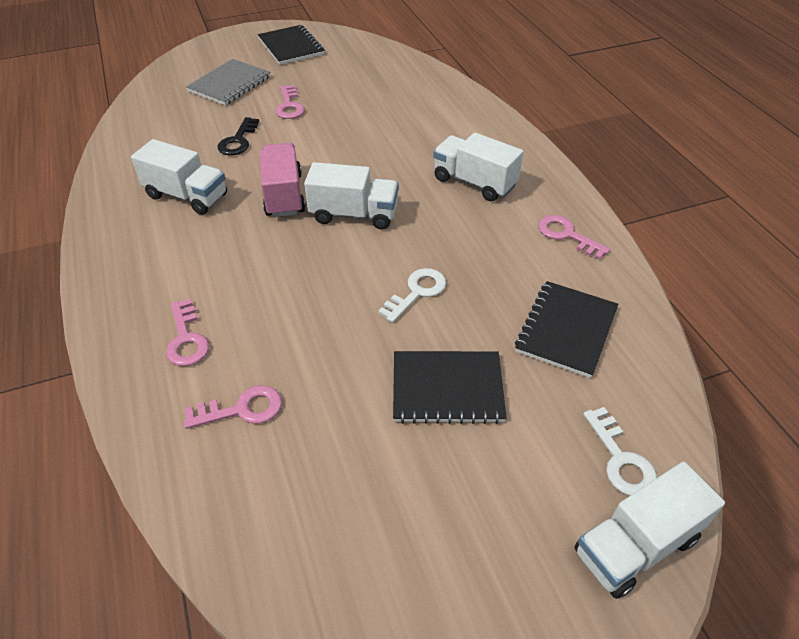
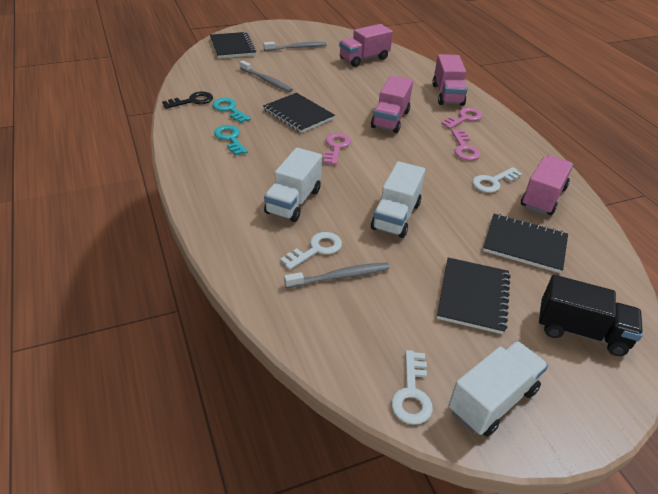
black notebook: [258,25,324,65] [393,351,507,424] [515,281,618,378] = 3 -> [210,32,256,58] [263,93,335,133] [437,258,511,334] [483,214,568,273] = 4
black truck: none = 0 -> [539,275,643,356] = 1
grey notebook: [186,59,270,105] = 1 -> none = 0
grey toothbrush: none = 0 -> [240,60,293,92] [264,42,327,51] [284,262,390,288] = 3
pink key: [166,299,209,366] [184,385,282,429] [275,85,305,119] [538,215,610,260] = 4 -> [324,133,351,165] [441,108,482,129] [452,130,480,160] = 3
pink truck: [260,143,305,217] = 1 -> [339,24,393,67] [371,75,413,133] [432,54,468,106] [521,155,573,215] = 4
turquoise key: none = 0 -> [212,98,251,123] [214,125,248,156] = 2
white key: [378,268,446,323] [583,407,657,496] = 2 -> [280,232,342,270] [391,350,433,425] [472,167,522,193] = 3
white truck: [131,139,227,215] [304,162,399,229] [433,133,523,201] [575,462,725,599] = 4 -> [264,148,322,222] [371,161,425,238] [449,341,548,437] = 3

